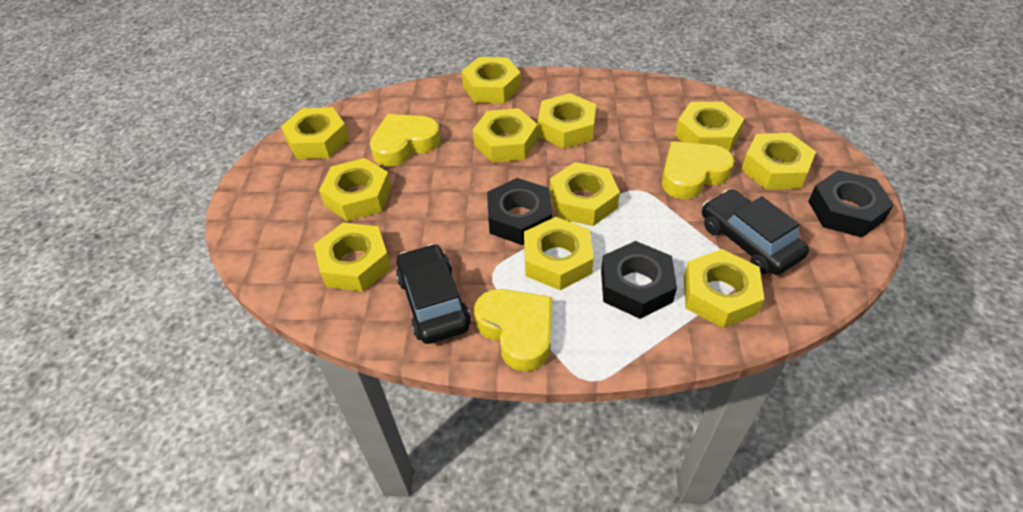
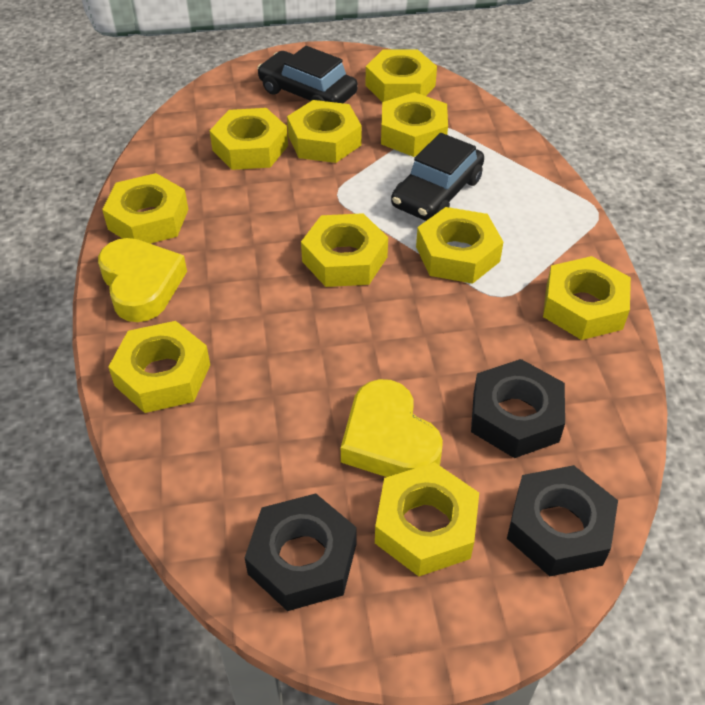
yellow heart: [370,114,441,167] [474,289,552,371] [662,142,734,199] = 3 -> [98,238,187,322] [341,379,443,477] = 2
yellow nut: [281,107,349,159] [314,223,391,292] [319,158,392,221] [461,57,521,103] [473,108,538,163] [524,217,594,290] [538,93,596,149] [550,162,620,226] [675,102,744,152] [684,249,764,328] [741,133,816,190] = 11 -> [102,173,188,244] [109,321,210,413] [210,108,288,170] [287,100,362,163] [301,213,388,287] [366,50,437,102] [375,462,479,576] [381,92,448,157] [416,207,503,284] [543,256,631,340] = 10

